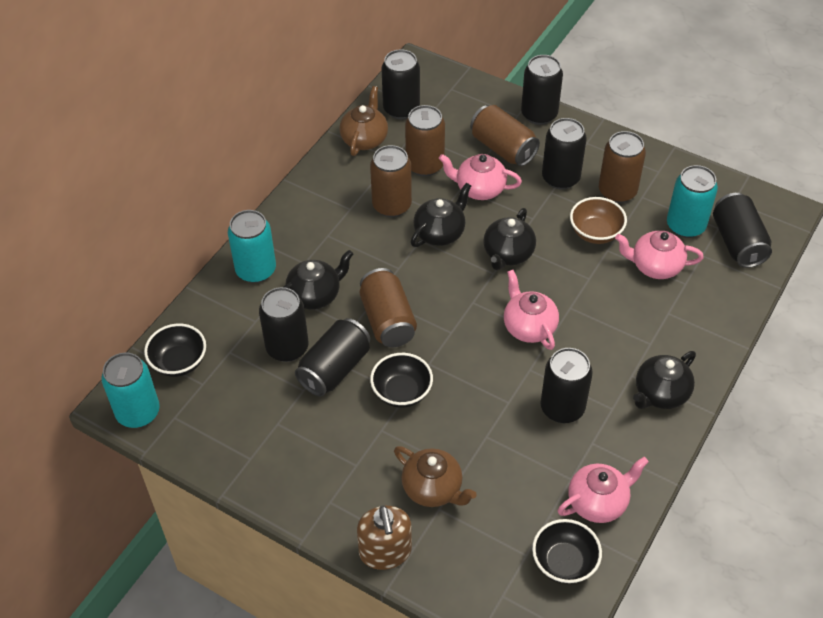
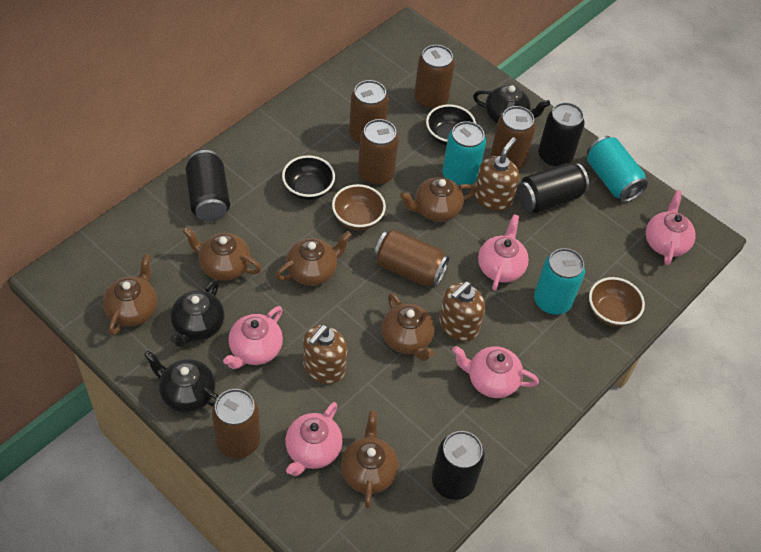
black bowl: [144,323,206,377] [370,353,433,408] [532,519,602,584] = 3 -> [282,155,335,200] [426,104,476,146] = 2
black can: [259,287,309,362] [295,318,370,397] [382,49,420,119] [521,55,563,125] [541,348,593,423] [542,118,587,190] [713,193,772,268] = 7 -> [186,150,230,221] [432,431,485,500] [517,163,589,213] [538,102,585,167] = 4
black teapot: [283,250,353,309] [411,183,471,247] [483,208,536,270] [633,351,696,409] = 4 -> [144,351,219,413] [170,280,225,348] [473,85,550,124] = 3
brown bowl: [570,197,627,244] = 1 -> [332,184,386,230] [589,277,645,327] = 2
brown can: [360,268,417,347] [370,145,412,217] [405,105,445,176] [470,105,540,166] [599,131,646,203] = 5 -> [212,389,260,458] [349,80,388,144] [358,119,399,186] [373,229,450,287] [414,45,455,110] [491,106,536,169] = 6
brown soap dispenser: [357,505,412,570] = 1 -> [303,325,347,384] [439,281,485,342] [475,137,519,211] = 3
brown teapot: [340,86,388,156] [394,446,477,507] = 2 -> [103,254,157,336] [182,227,262,281] [275,231,352,286] [341,411,398,508] [382,293,435,361] [400,177,476,222] = 6
pink teapot: [439,154,522,200] [504,270,559,350] [557,457,649,523] [615,231,704,279] = 4 -> [223,306,283,369] [285,402,343,476] [452,346,539,398] [478,214,529,291] [646,190,696,265] = 5

